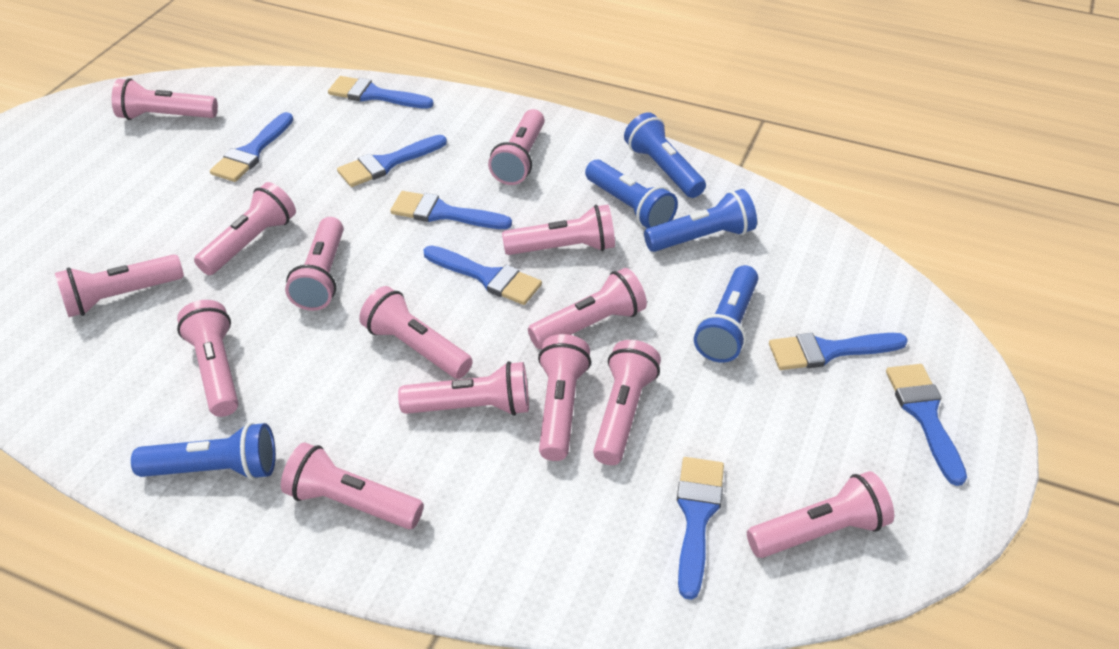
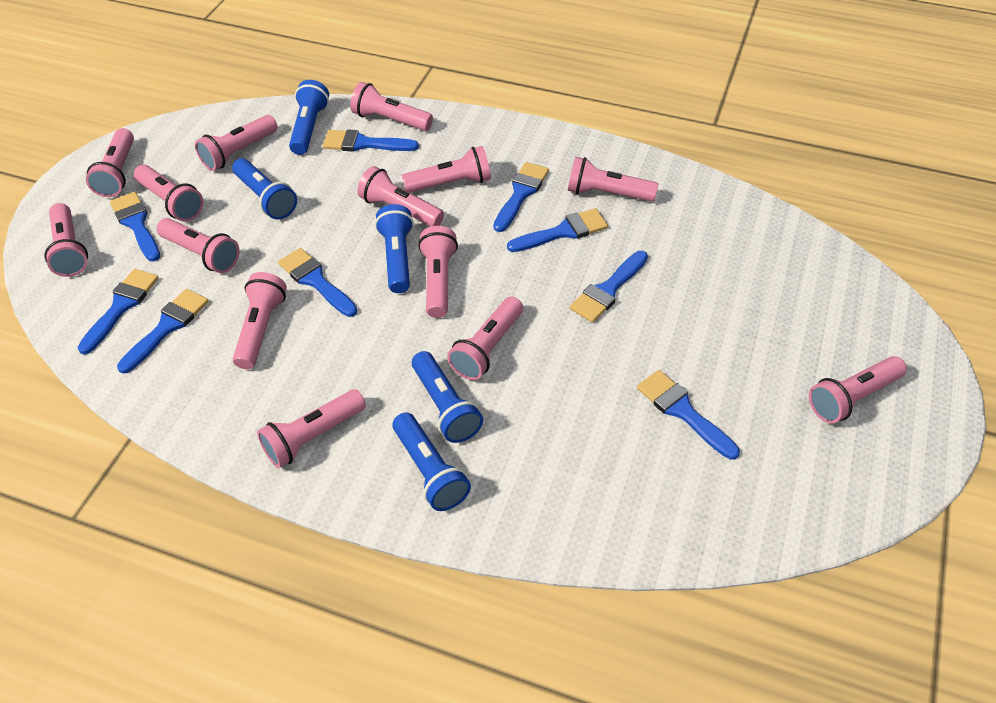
blue brush: [210,112,293,182] [328,76,434,109] [337,135,447,187] [390,191,512,229] [423,245,542,305] [677,457,724,600] [769,333,908,370] [886,364,967,486] = 8 -> [78,269,159,355] [110,192,160,262] [117,289,209,374] [278,248,357,317] [323,129,419,152] [493,162,549,232] [507,208,608,252] [570,251,648,323] [637,370,740,459] = 9

